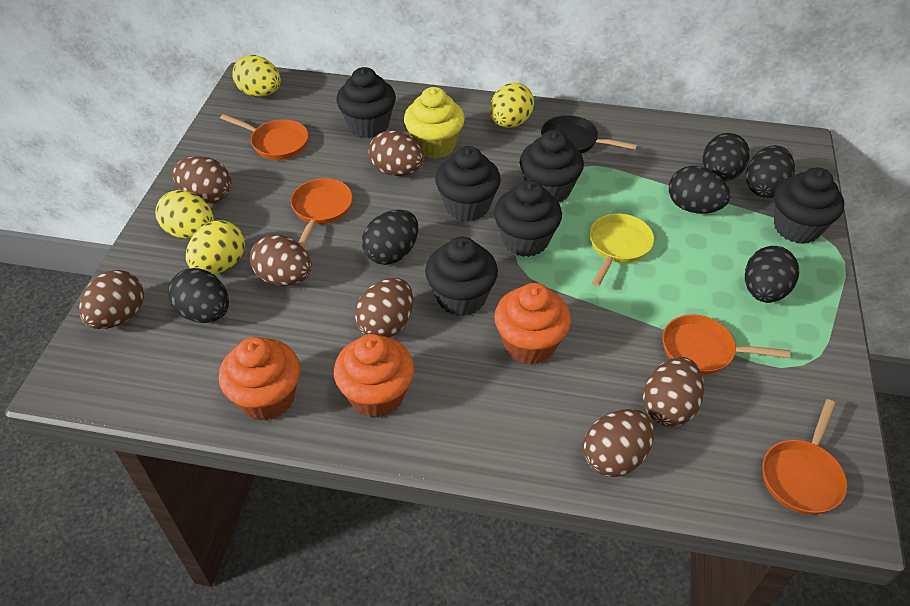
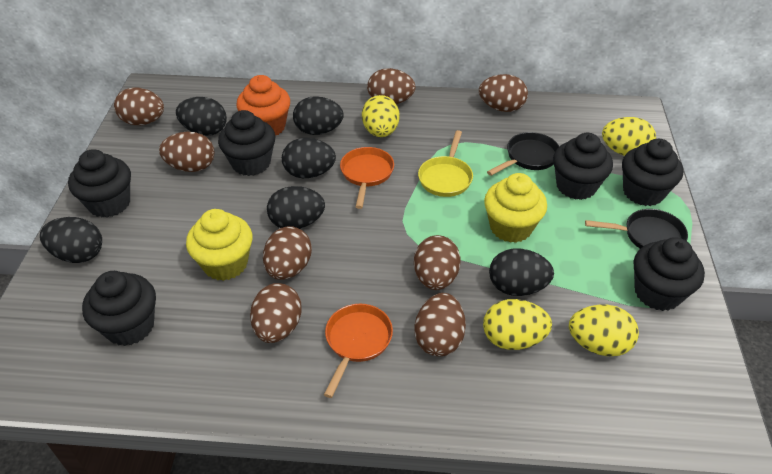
black pan: [541,115,637,154] = 1 -> [487,132,559,176] [585,209,688,249] = 2
brown egg: [79,270,144,329] [172,156,231,204] [250,235,312,286] [355,278,413,338] [368,131,424,176] [583,409,655,477] [643,357,704,427] = 7 -> [114,87,164,125] [159,132,214,172] [250,283,302,343] [263,226,312,280] [367,68,415,104] [414,235,460,290] [414,293,466,357] [479,74,528,112] = 8
orange cupcake: [219,337,300,421] [334,334,414,418] [494,283,571,365] = 3 -> [236,75,290,136] = 1
orange pan: [220,114,309,160] [291,178,353,248] [662,314,790,375] [762,399,847,515] = 4 -> [324,304,393,398] [340,147,394,209] = 2
yellow cupcake: [404,87,465,159] = 1 -> [186,209,252,281] [484,173,547,243] = 2

